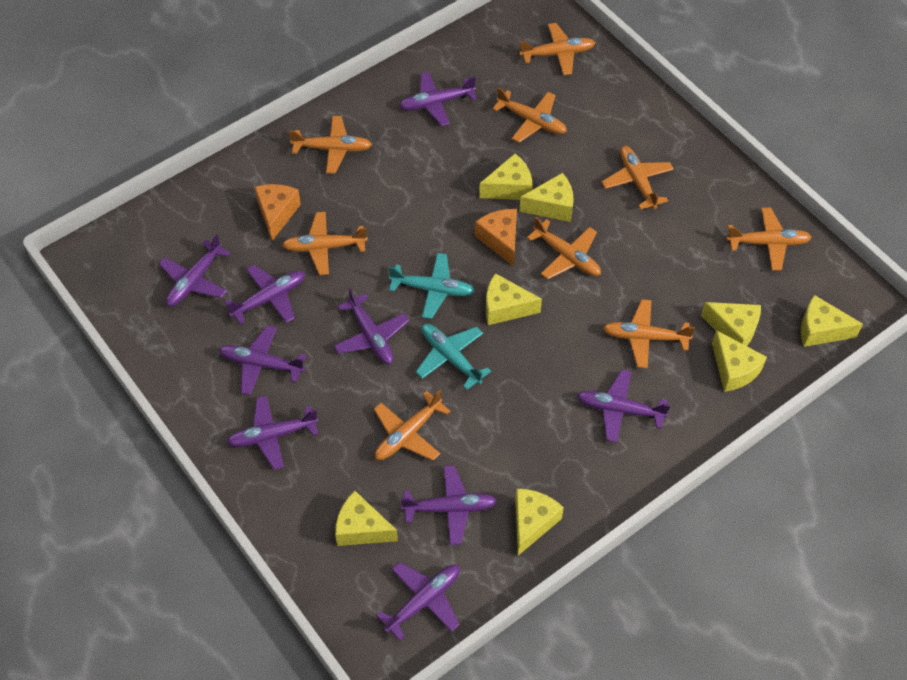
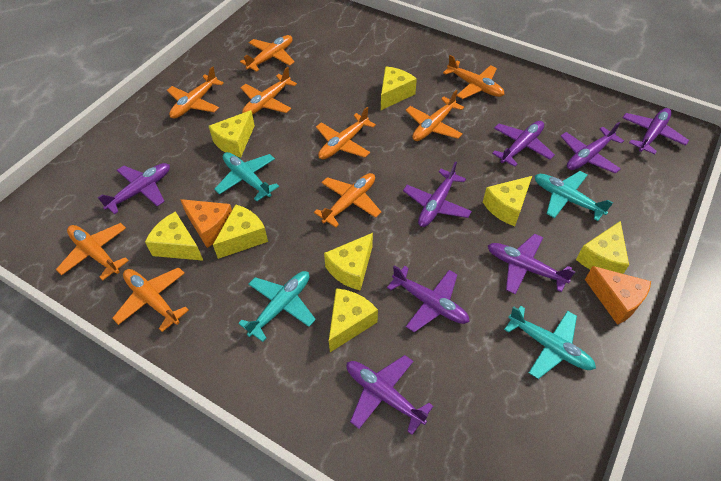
purple plane: [159,234,230,307] [219,325,306,395] [224,265,305,325] [227,396,319,470] [334,288,409,364] [376,562,460,641] [399,72,477,126] [401,465,497,545] [577,370,670,443] = 9 -> [98,163,170,214] [346,355,433,435] [387,265,470,332] [403,161,472,227] [488,234,576,294] [492,121,555,167] [561,122,624,174] [623,108,689,154] = 8
turquoise plane: [388,253,475,319] [416,323,491,390] = 2 -> [214,152,279,201] [238,271,316,342] [504,306,596,379] [535,171,613,221] = 4

